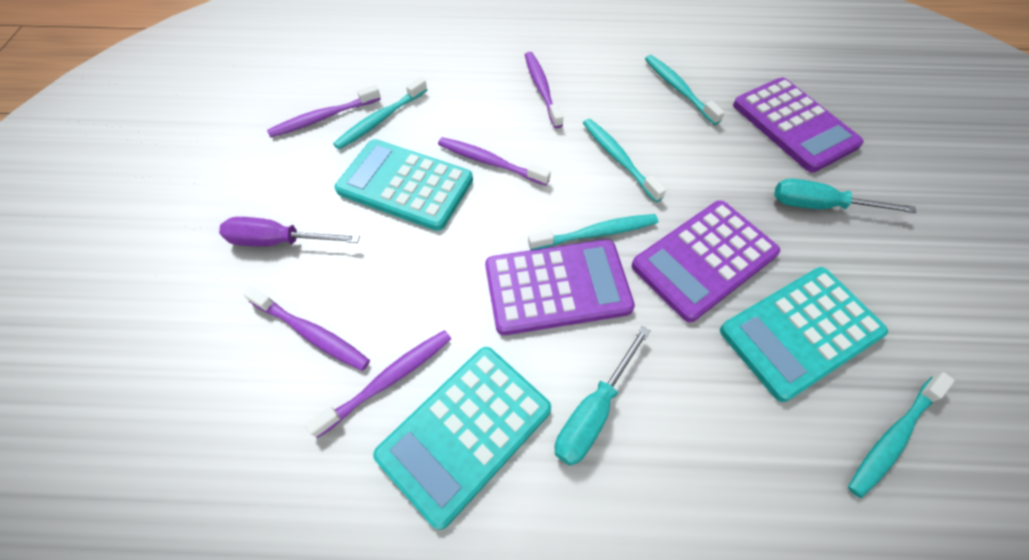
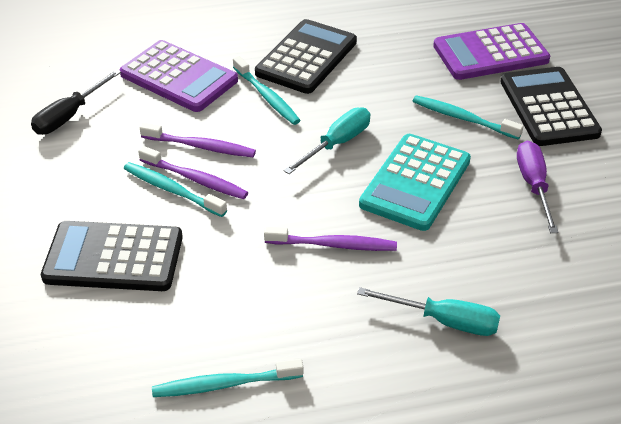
black calculator: none = 0 -> [41,221,183,291] [255,19,357,94] [500,67,602,146] = 3
black screwdriver: none = 0 -> [31,70,121,135] = 1
purple calculator: [485,239,635,335] [631,200,780,322] [733,77,864,173] = 3 -> [120,40,238,112] [433,23,550,80] = 2
purple toothbrush: [243,287,370,371] [267,85,381,137] [305,330,451,438] [438,137,551,186] [525,52,564,128] = 5 -> [138,146,248,199] [140,123,256,157] [264,226,397,251] = 3
turquoise calculator: [335,139,473,231] [373,347,551,530] [720,267,888,402] = 3 -> [359,134,471,231] = 1
turquoise toothbrush: [333,77,427,150] [528,214,658,250] [583,119,666,202] [645,55,725,125] [848,372,955,498] = 5 -> [124,162,227,217] [152,359,303,397] [233,56,301,125] [413,95,524,139] = 4

